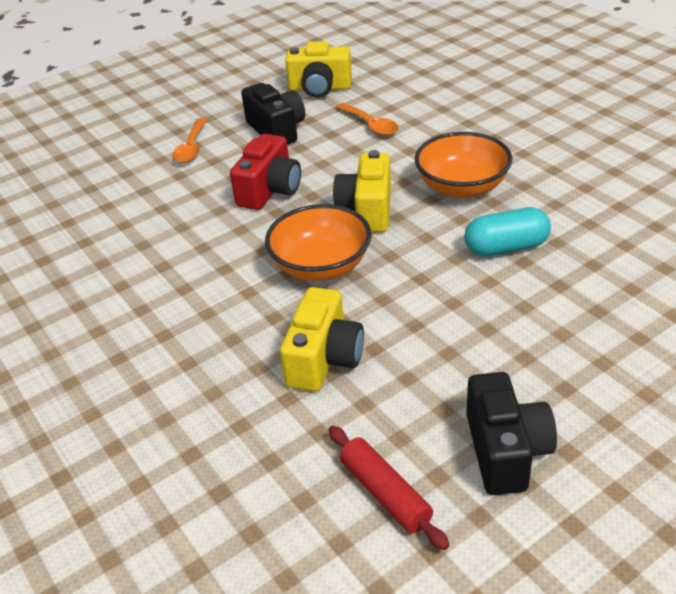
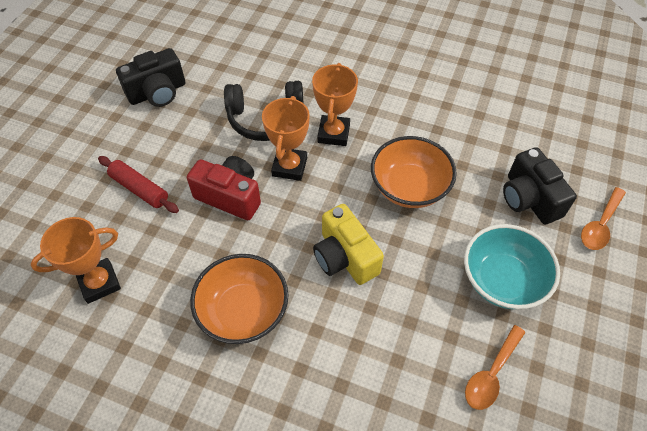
black headphones: none = 0 -> [224,81,303,141] = 1
orange trophy: none = 0 -> [31,217,121,304] [262,96,310,181] [312,63,358,146] = 3
turquoise bowl: none = 0 -> [464,224,560,309] = 1
turquoise capsule: [464,207,551,257] = 1 -> none = 0
yellow camera: [280,287,364,391] [285,41,352,98] [333,150,391,232] = 3 -> [313,204,384,285] = 1

